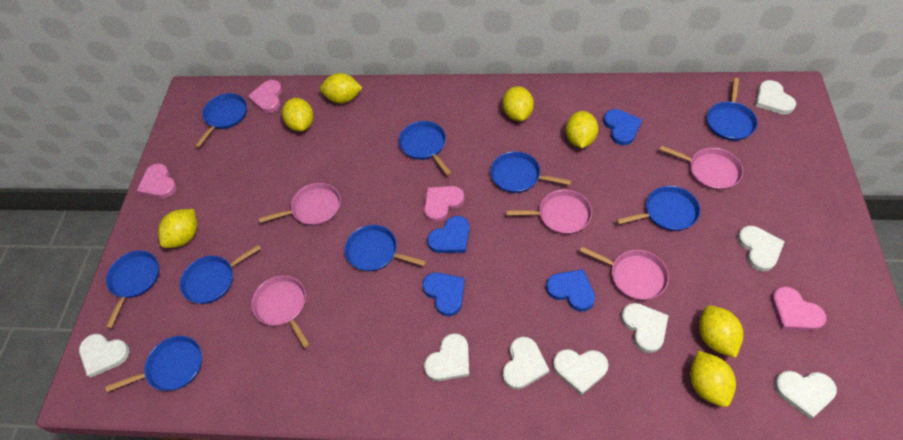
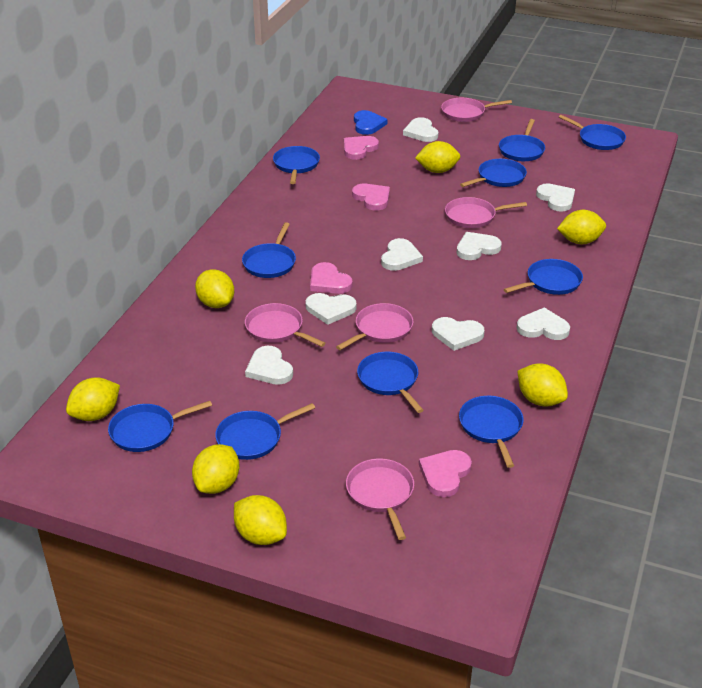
blue heart: [422,272,465,316] [427,216,470,253] [546,269,595,311] [603,109,642,145] = 4 -> [354,110,387,135] = 1
blue pan: [105,336,202,392] [106,251,159,329] [180,244,261,304] [195,93,247,148] [345,225,426,271] [399,121,451,175] [490,151,572,193] [616,186,700,231] [707,78,758,141] = 9 -> [108,401,212,452] [215,403,315,460] [242,223,296,278] [273,146,320,184] [357,352,423,413] [459,396,524,468] [460,159,527,187] [499,119,545,161] [504,259,583,295] [559,115,626,150] = 10

